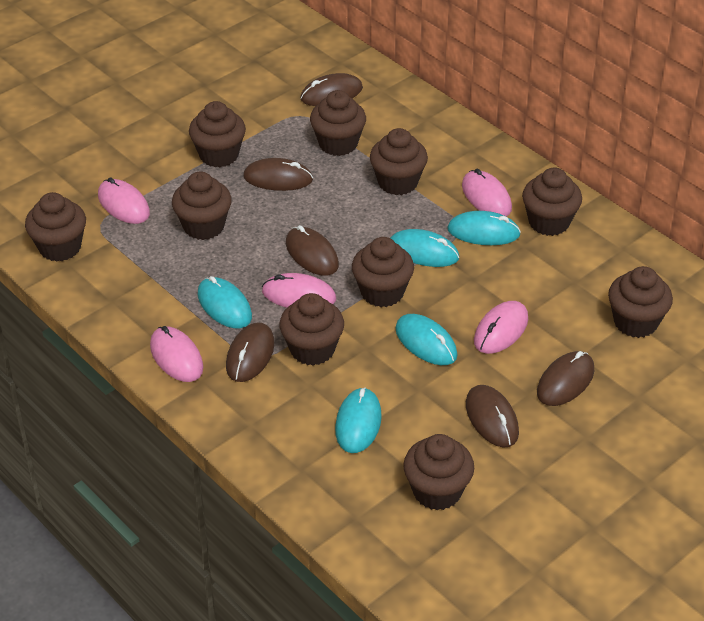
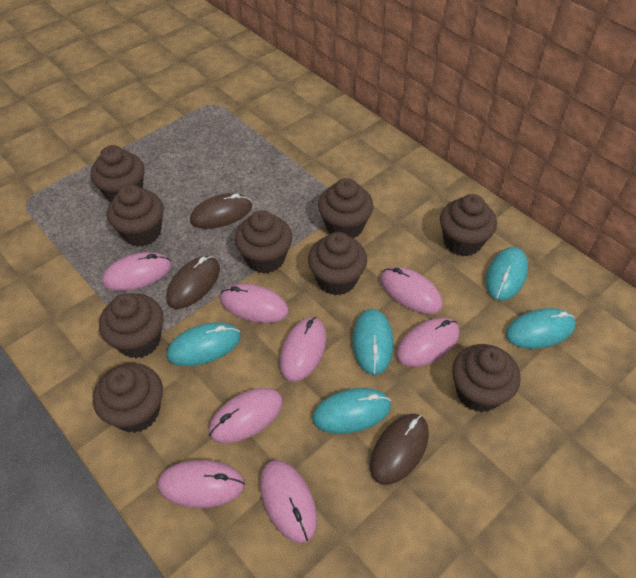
brown cupcake: [25,192,86,262] [172,171,232,240] [189,101,246,167] [279,293,344,366] [310,90,366,156] [352,237,414,307] [370,128,428,195] [403,434,474,510] [522,167,582,236] [608,266,673,338] = 10 -> [91,145,145,202] [93,363,163,433] [99,293,164,358] [107,185,164,247] [235,211,292,274] [308,232,367,295] [318,178,374,239] [440,194,497,257] [452,344,521,412] = 9
brown mouse: [226,323,275,382] [243,158,313,191] [286,225,339,276] [300,73,363,106] [466,385,519,447] [537,351,594,406] = 6 -> [166,256,220,309] [190,193,252,229] [370,414,429,485] = 3
pink mouse: [98,177,150,224] [150,326,203,382] [262,273,336,308] [462,169,512,216] [474,301,528,354] = 5 -> [102,252,172,291] [158,460,245,508] [209,388,283,444] [220,283,289,323] [260,460,317,543] [280,317,327,382] [380,267,443,314] [396,318,459,367] = 8

